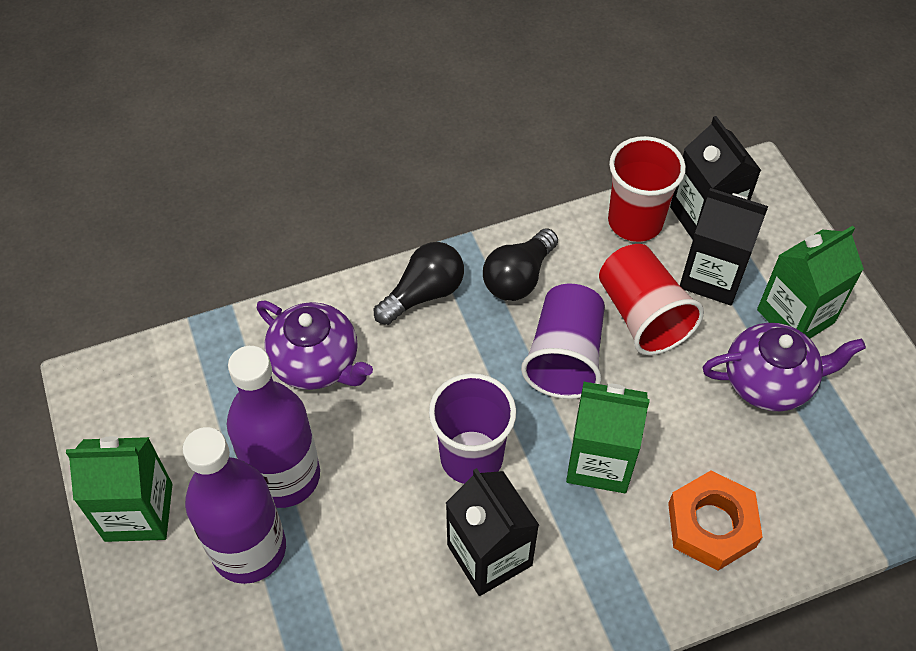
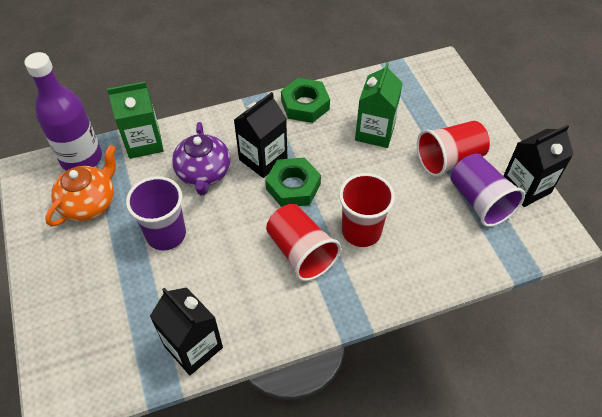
black light bulb: [374,242,464,325] [483,228,558,301] = 2 -> none = 0
green carton: [66,436,172,542] [566,382,650,493] [757,226,864,339] = 3 -> [107,81,164,159] [355,62,403,148] = 2
green nut: none = 0 -> [265,157,321,207] [281,78,330,123] = 2
orange nut: [668,471,763,571] = 1 -> none = 0
orange teapot: none = 0 -> [45,145,116,226] = 1
purple bottle: [182,427,286,584] [227,346,320,508] = 2 -> [24,52,102,171] = 1
purple teapot: [257,300,373,390] [702,323,866,411] = 2 -> [172,122,230,195] = 1
red cup: [599,244,704,355] [608,136,686,242] = 2 -> [266,204,341,281] [339,173,395,247] [417,121,490,177] = 3

